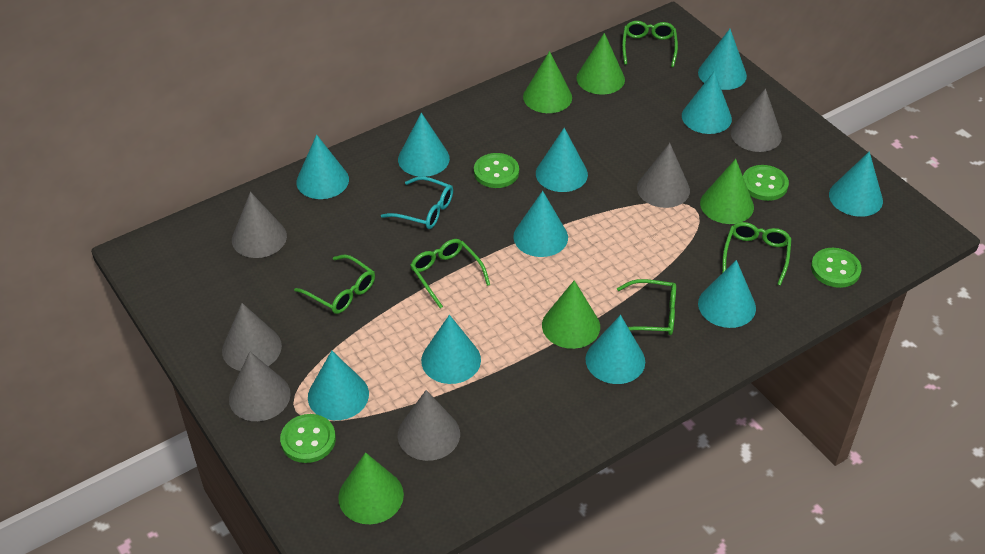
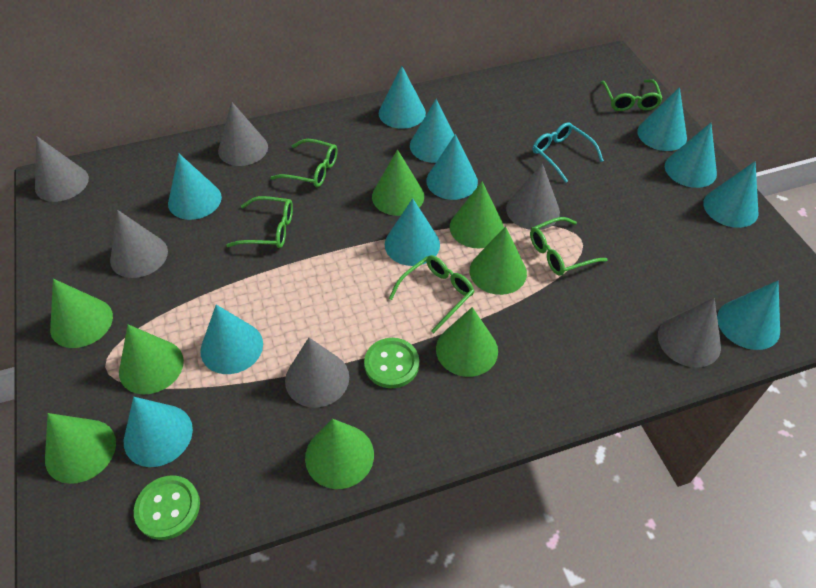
green button: [280,414,336,463] [474,153,519,188] [743,165,789,201] [811,248,862,288] = 4 -> [134,475,200,540] [364,338,419,388] = 2
green cone: [338,452,404,524] [523,51,572,113] [542,280,600,349] [577,33,625,94] [700,159,754,224] = 5 -> [45,413,116,484] [50,279,113,348] [119,324,184,395] [305,419,374,489] [372,149,424,216] [436,307,498,377] [450,181,504,248] [470,226,527,295] = 8

